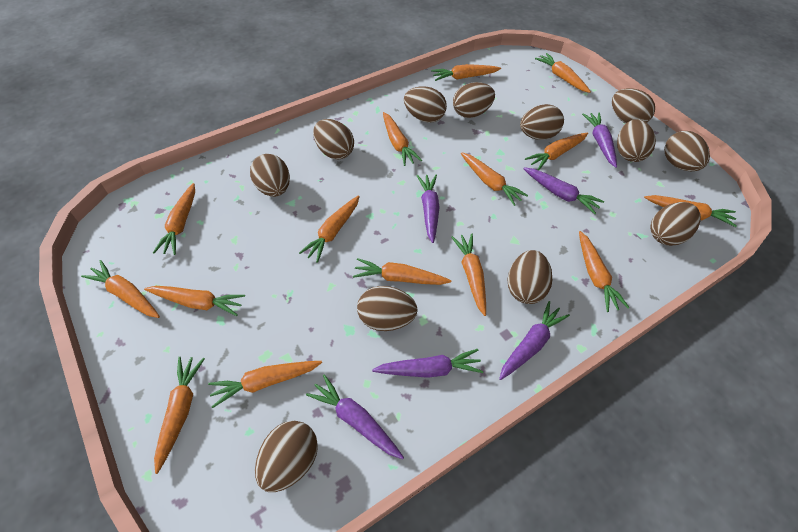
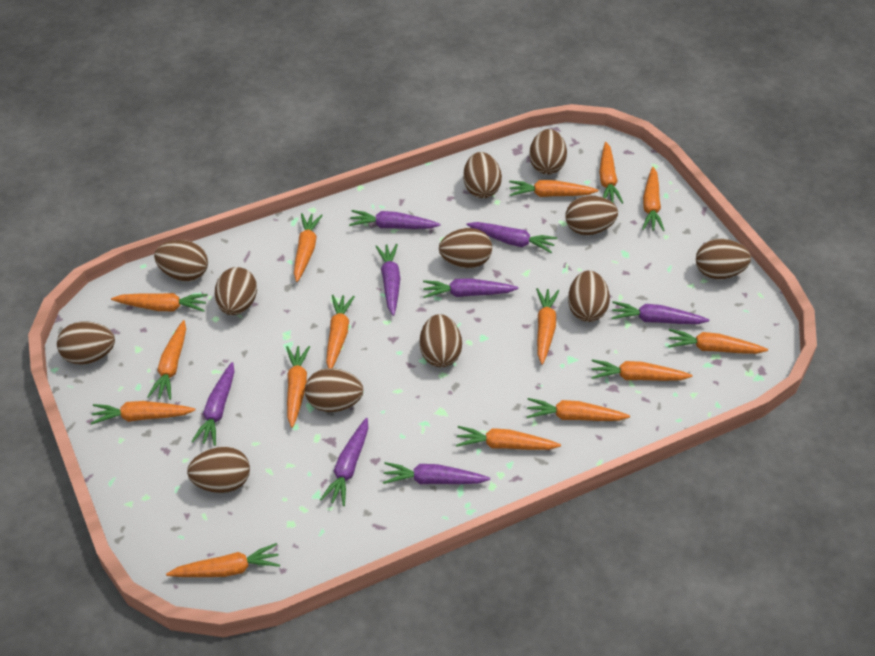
purple carrot: [306,375,404,459] [372,349,483,378] [417,175,440,243] [499,301,570,380] [523,167,604,214] [582,113,617,168] = 6 -> [191,362,234,446] [320,418,368,506] [349,210,440,229] [375,244,400,316] [383,462,490,484] [423,278,518,298] [467,222,557,253] [612,301,709,324] = 8

